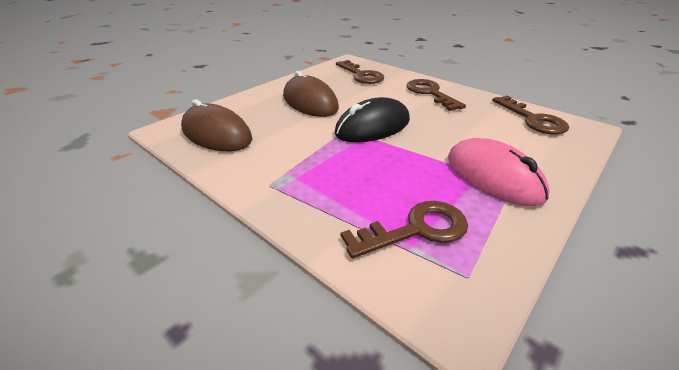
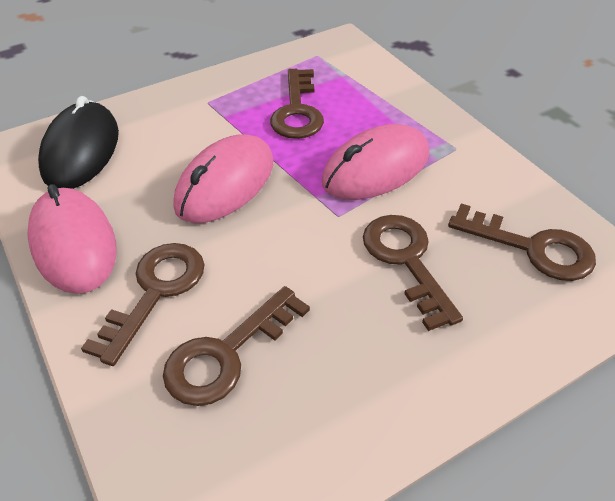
brown key: [336,60,384,84] [341,201,468,259] [407,79,466,111] [492,96,569,135] = 4 -> [81,243,205,366] [163,286,310,406] [270,69,324,139] [363,215,463,331] [448,203,596,281] = 5
brown mouse: [181,99,252,151] [283,71,339,117] = 2 -> none = 0
pink mouse: [448,138,550,206] = 1 -> [27,184,117,294] [173,134,273,223] [322,124,429,200] = 3

